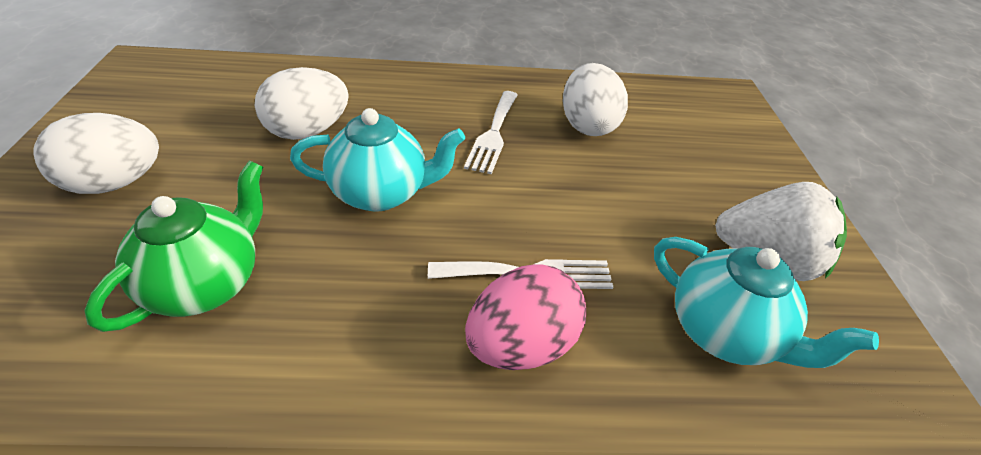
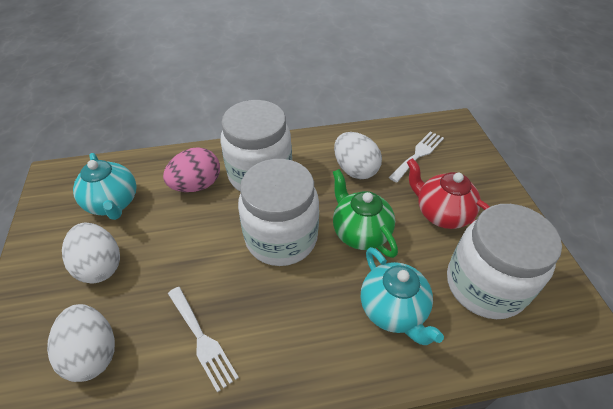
red teapot: none = 0 -> [407,158,490,229] = 1
white jar: none = 0 -> [221,100,292,191] [238,159,319,266] [447,204,562,319] = 3
white strawberry: [715,182,847,281] = 1 -> none = 0

